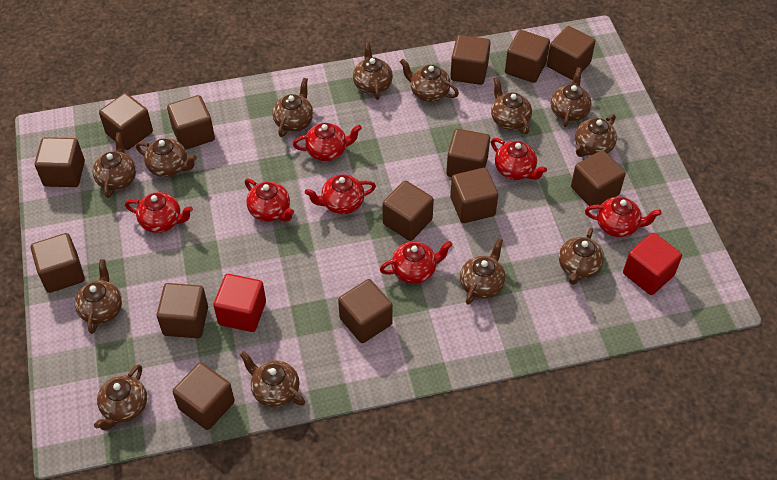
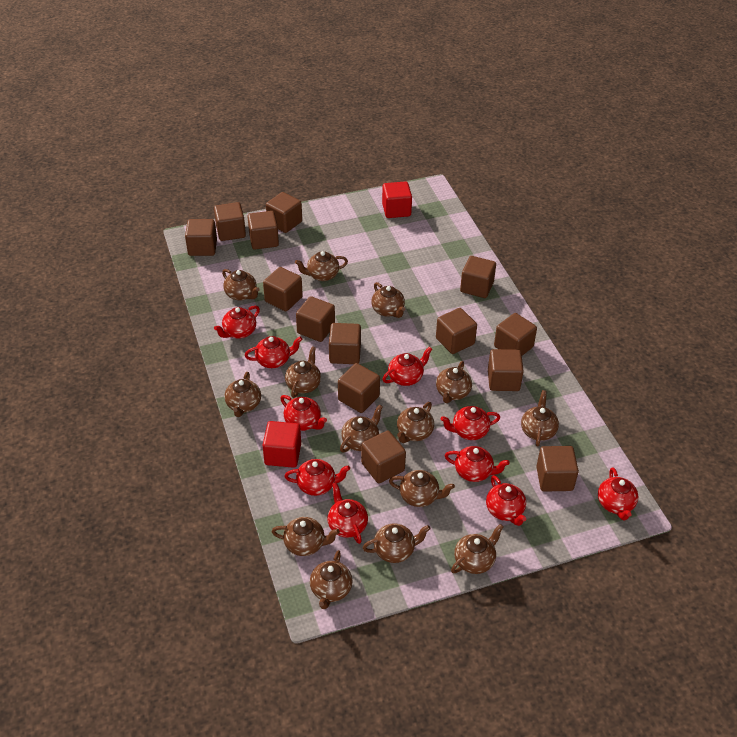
brown teapot: [75,259,122,334] [93,132,136,198] [94,364,147,431] [136,138,197,177] [240,351,305,408] [272,78,313,137] [353,41,393,100] [400,59,459,102] [460,238,506,305] [491,77,532,134] [551,67,592,127] [559,228,604,285] [575,114,617,157] = 13 -> [222,269,260,301] [224,372,261,417] [272,517,340,556] [285,346,321,398] [295,251,348,281] [310,550,352,609] [340,405,383,452] [362,523,431,563] [371,282,405,318] [389,470,455,507] [397,402,434,443] [436,361,472,403] [451,524,504,574] [521,390,559,447] = 14
red teapot: [125,192,193,233] [245,178,294,222] [293,123,362,161] [305,174,376,215] [380,241,453,284] [491,138,547,180] [585,197,661,237] = 7 -> [214,306,260,339] [245,336,302,368] [280,395,327,431] [284,459,350,496] [327,482,368,544] [383,347,432,386] [441,406,500,440] [445,446,510,482] [486,475,527,526] [598,467,638,520] = 10

